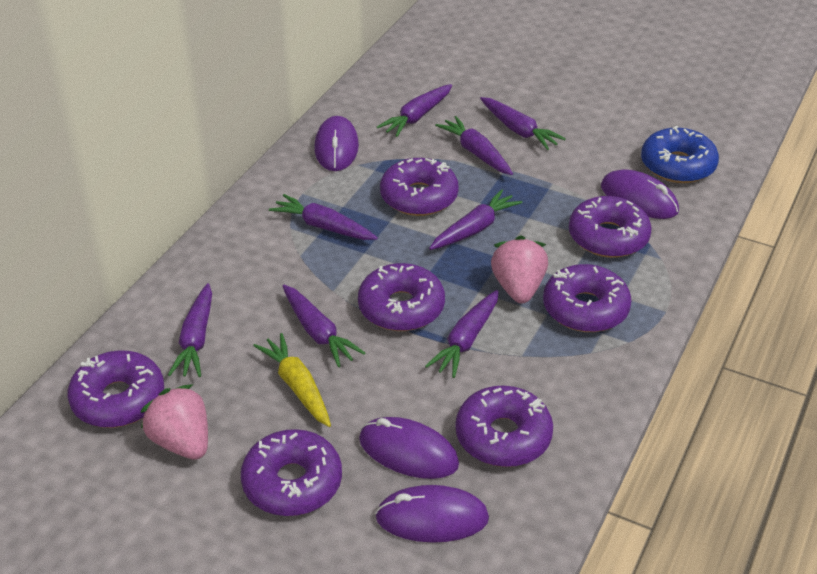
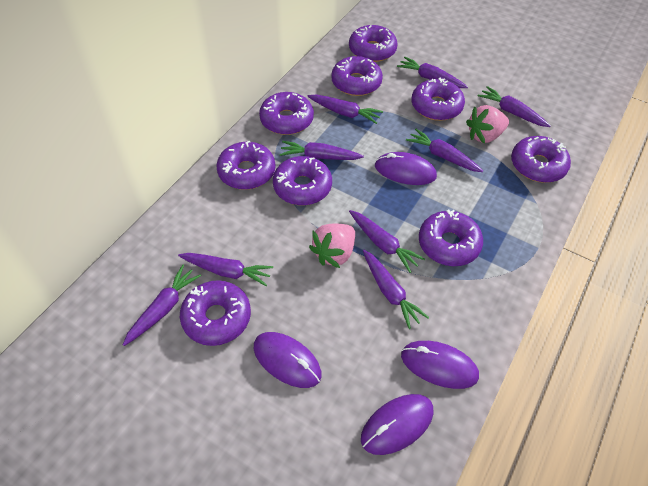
blue donut: [641,126,719,183] = 1 -> none = 0
purple carrot: [168,283,212,377] [269,194,378,240] [282,285,365,367] [377,84,452,137] [425,290,499,378] [429,189,522,250] [435,116,513,175] [480,97,566,150] = 8 -> [123,265,201,346] [178,253,273,286] [279,141,364,160] [307,94,383,124] [349,210,425,273] [363,250,429,329] [397,57,468,88] [406,129,483,172] [478,86,550,127] = 9
purple donut: [68,351,164,428] [241,429,342,516] [358,263,445,331] [380,158,459,216] [455,386,553,467] [543,264,632,332] [569,196,652,258] = 7 -> [180,280,251,346] [216,141,276,190] [259,92,314,135] [273,156,332,205] [331,56,383,96] [349,25,398,62] [411,78,465,121] [419,210,483,266] [511,136,571,183] = 9
yellow carrot: [253,333,331,427] = 1 -> none = 0

